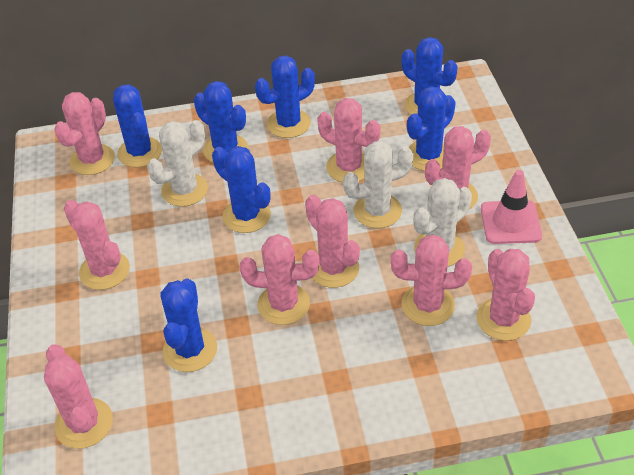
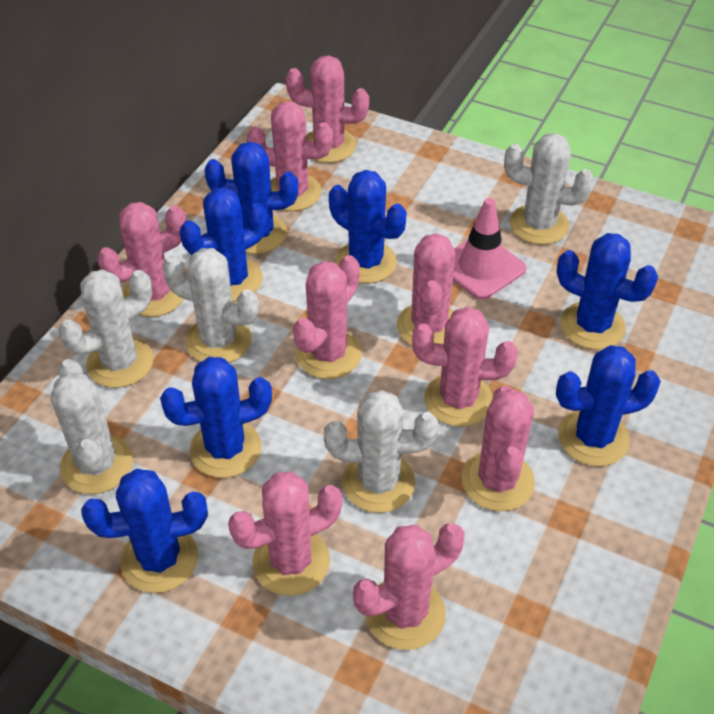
white cactus: [147,120,208,207] [343,141,413,228] [413,178,472,267] = 3 -> [51,359,133,494] [59,269,154,388] [162,248,259,363] [324,390,438,513] [504,133,594,245] = 5

